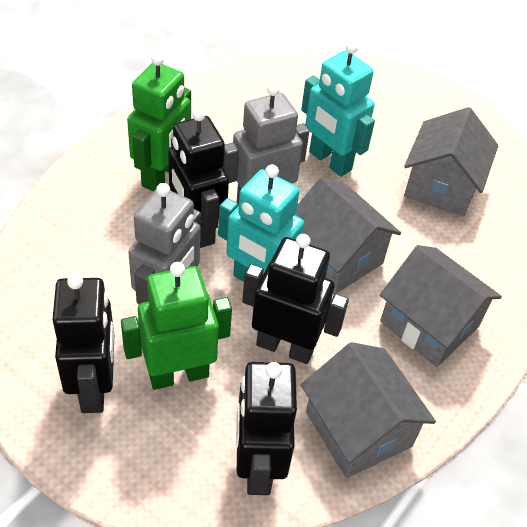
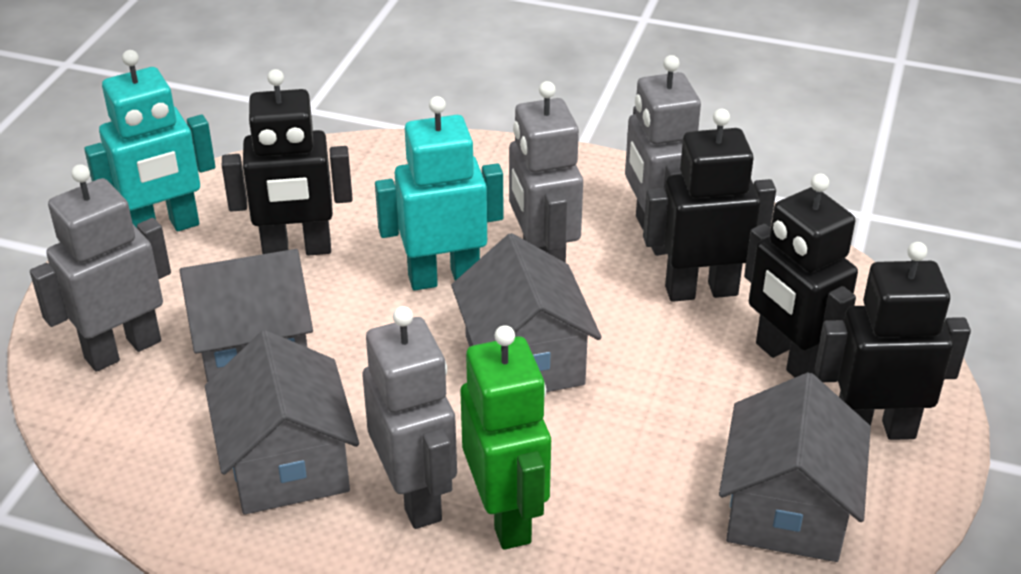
green robot: [121,262,232,390] [127,53,191,192] = 2 -> [461,325,551,550] = 1
grey robot: [128,183,201,304] [223,83,309,206] = 2 -> [30,164,171,372] [362,306,457,529] [509,81,583,263] [625,55,701,256] = 4

